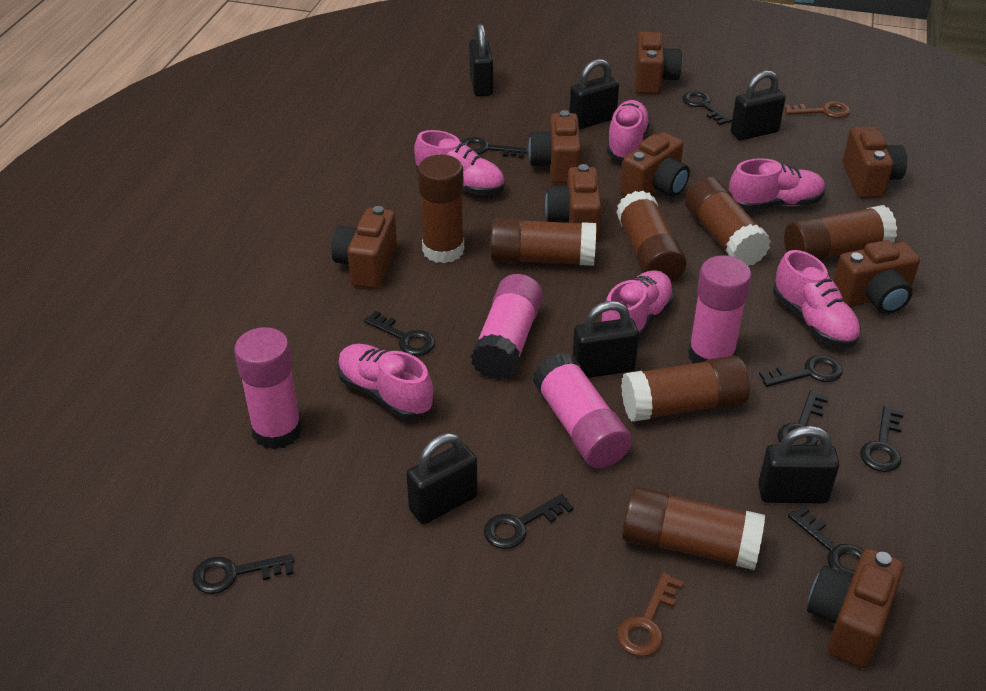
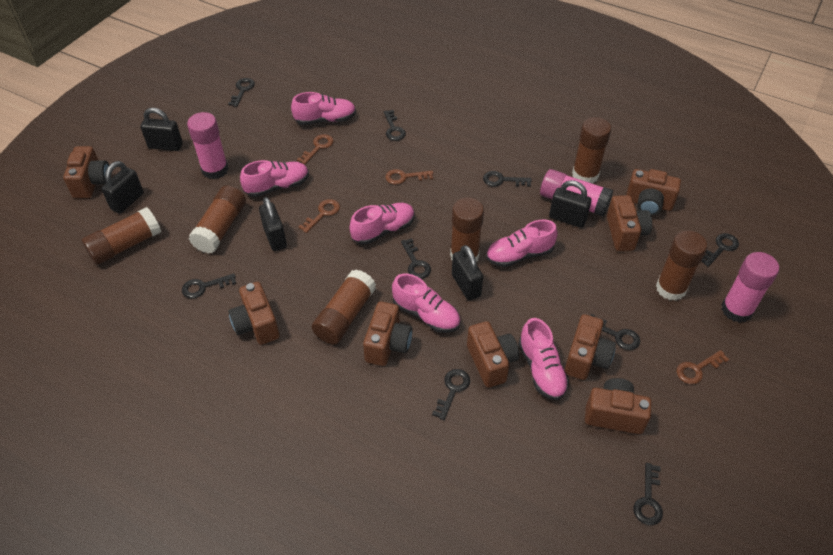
black padlock: [406,433,478,524] [469,24,493,96] [569,59,619,129] [573,301,639,378] [731,70,786,140] [758,426,839,503] = 6 -> [101,161,144,214] [141,108,183,151] [259,197,287,251] [452,245,483,300] [549,180,592,228] = 5
brown glue stick: [418,155,464,263] [490,218,596,266] [616,191,687,283] [621,355,750,422] [622,486,765,570] [685,177,771,266] [784,205,897,261] = 7 -> [82,207,161,265] [189,186,246,254] [312,269,376,345] [450,197,484,262] [572,117,611,183] [656,230,707,301] = 6
brown key: [617,573,683,657] [784,101,851,118] = 2 -> [297,134,334,165] [299,199,340,233] [386,169,433,185] [676,350,729,384] = 4
pink glue stick: [234,327,302,450] [471,274,543,380] [533,353,632,469] [688,255,752,364] = 4 -> [187,112,228,179] [540,169,613,216] [721,252,779,323] = 3

